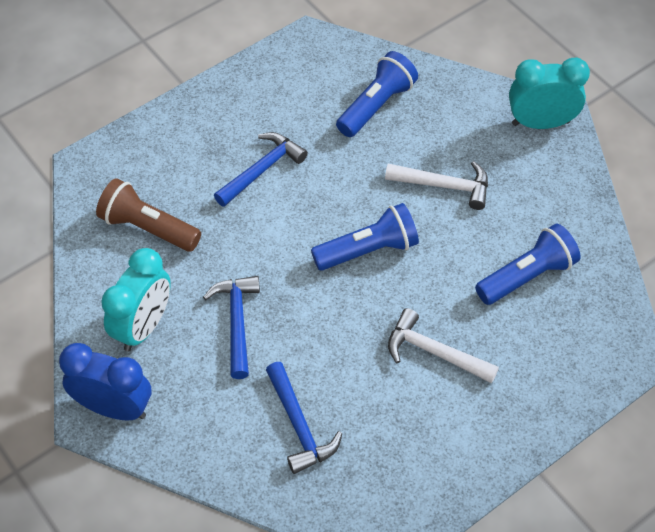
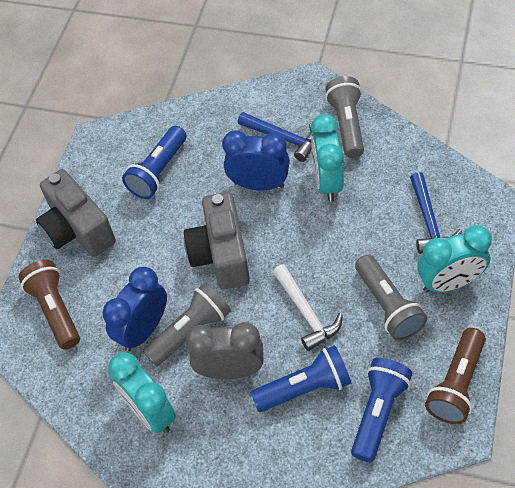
blue clock: [59,343,151,421] = 1 -> [103,267,167,351] [222,130,290,191] = 2
blue hammer: [203,276,260,379] [214,132,308,207] [266,362,342,474] = 3 -> [238,112,313,162] [410,172,462,254] = 2
brown flashlight: [96,178,201,252] = 1 -> [18,260,80,350] [425,328,486,424] = 2
grey camera: none = 0 -> [36,169,116,257] [184,192,250,290] = 2
grey clock: none = 0 -> [186,322,263,379] = 1
grey flashlight: none = 0 -> [143,283,231,366] [325,76,364,158] [355,254,427,341] = 3
turquoise clock: [101,248,171,351] [509,58,590,129] = 2 -> [108,352,176,433] [311,114,344,202] [417,225,492,292] = 3
white hammer: [385,161,488,210] [388,308,499,383] = 2 -> [273,264,343,351] = 1

